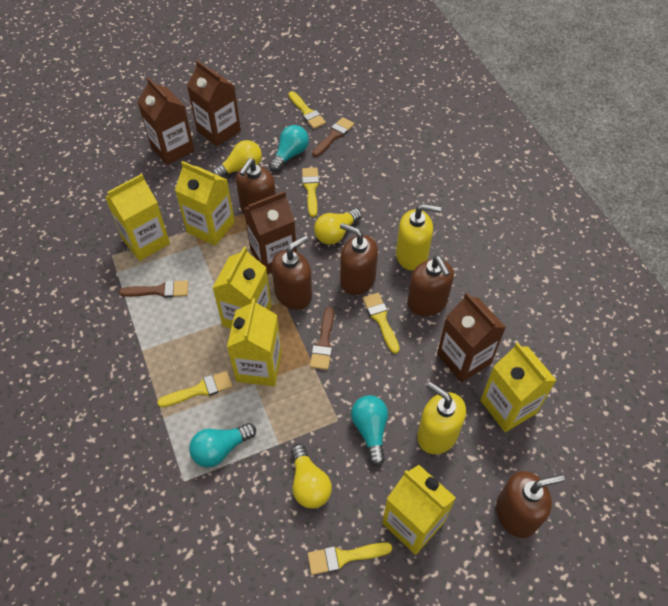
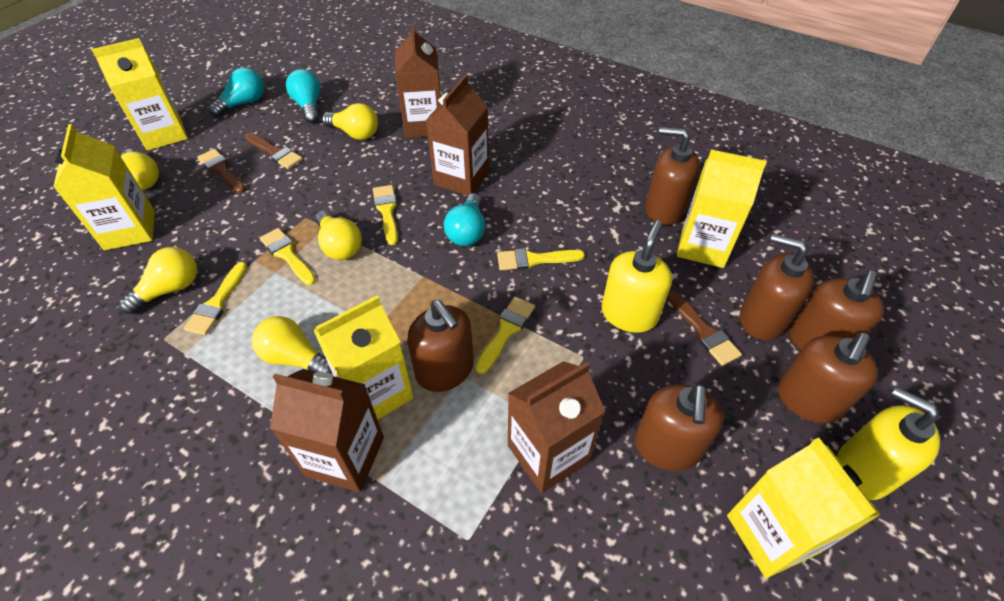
brown soap dispenser: [236,158,276,214] [272,235,312,310] [340,223,378,295] [407,256,454,316] [496,471,565,538] = 5 -> [407,300,474,392] [635,383,724,471] [645,127,700,225] [740,234,814,340] [778,332,878,424] [789,271,884,351] = 6
yellow carton: [105,174,170,261] [175,161,235,246] [213,246,271,329] [227,298,282,386] [382,465,456,555] [480,342,557,432] = 6 -> [53,124,155,250] [91,38,188,151] [313,295,413,420] [677,149,767,268] [727,438,881,578] = 5
yellow light bulb: [212,140,262,177] [291,444,332,509] [314,208,362,245] = 3 -> [119,247,197,314] [121,149,159,190] [252,316,333,375] [315,210,362,260] [322,103,378,140] = 5

